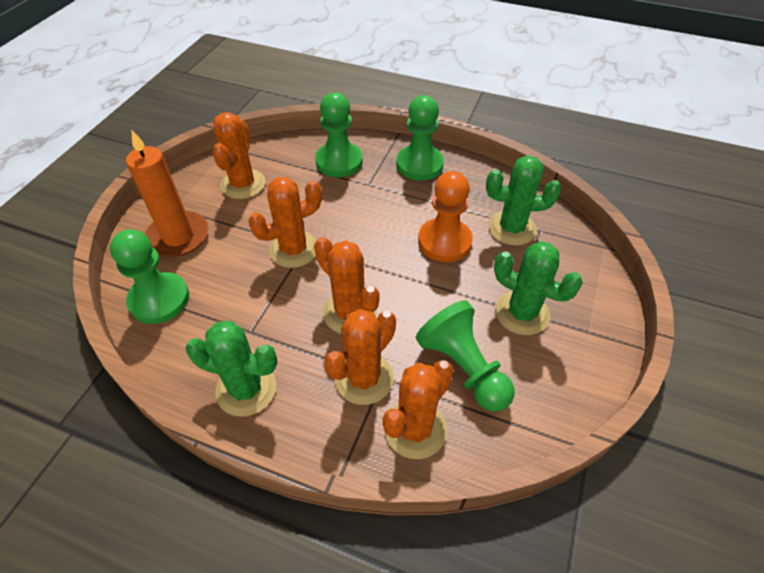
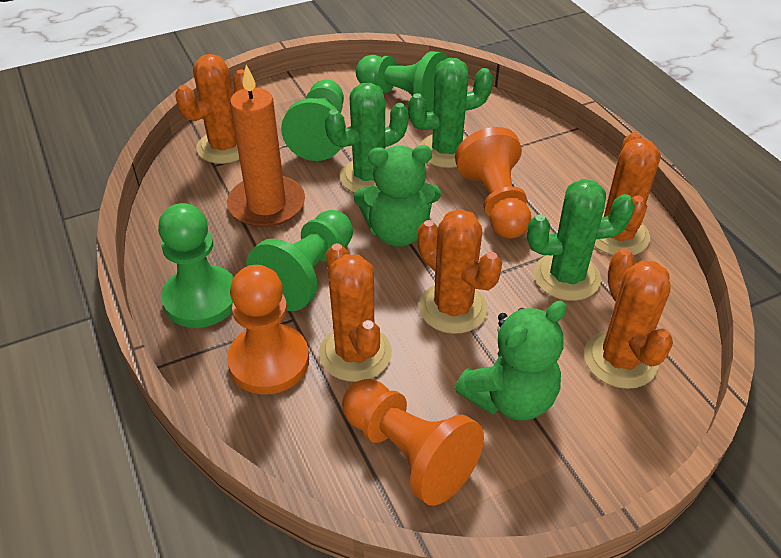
green teddy bear: none = 0 -> [354,145,441,247] [455,301,567,421] = 2
orange pawn: [418,171,473,262] = 1 -> [227,265,309,394] [342,379,484,506] [455,127,531,239] = 3

